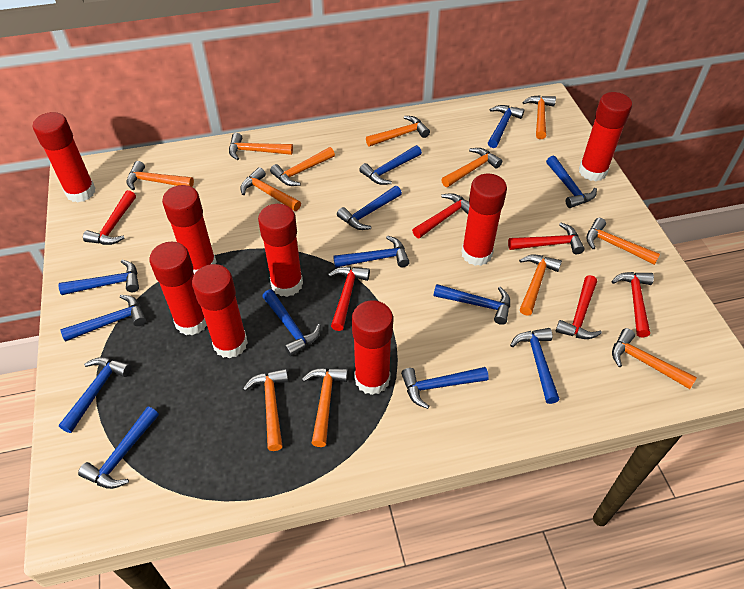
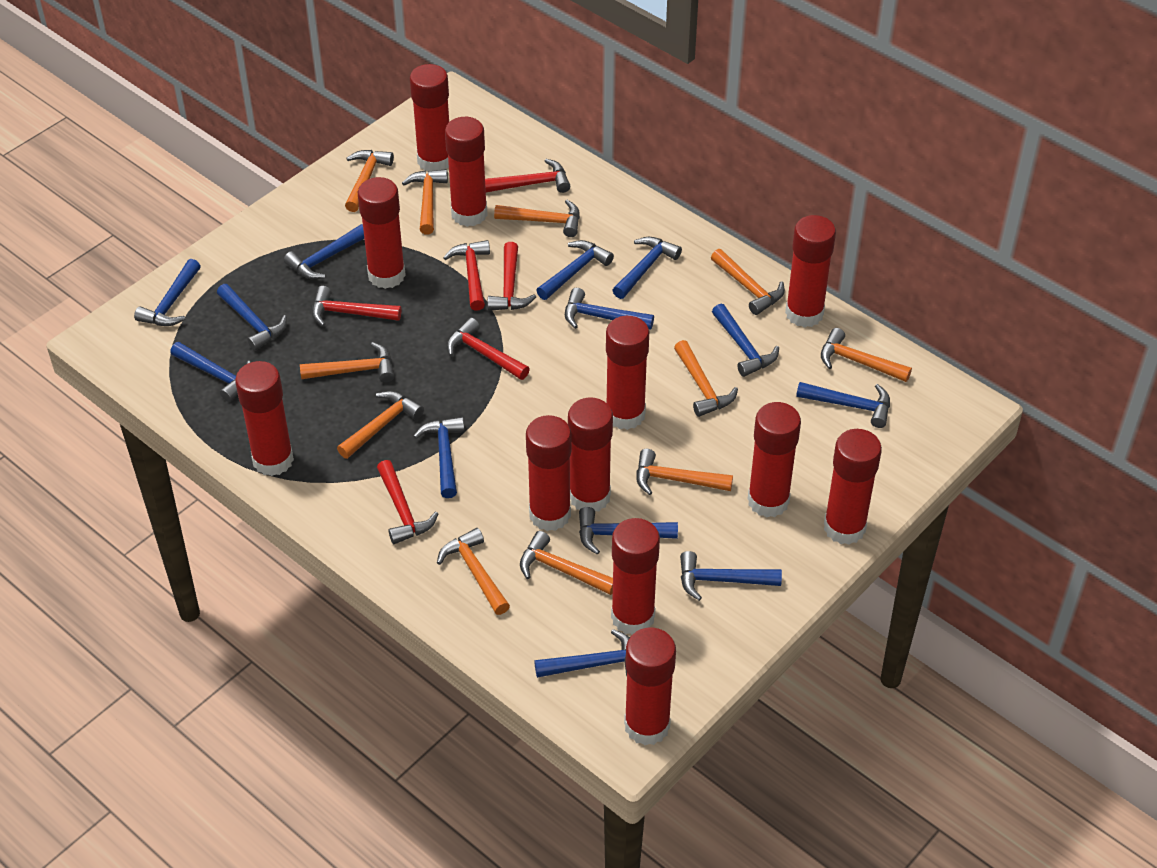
orange hammer: [127,161,194,190] [229,133,293,160] [240,167,301,211] [243,368,288,451] [270,147,335,186] [302,368,348,447] [366,116,430,147] [441,148,502,187] [519,254,562,316] [522,95,556,139] [586,218,660,265] [612,328,697,389] = 12 -> [300,342,394,382] [337,391,424,459] [345,150,394,212] [402,169,448,234] [437,528,510,615] [494,200,580,237] [520,531,613,595] [636,449,733,495] [674,340,738,417] [711,249,785,315] [821,328,912,382] = 11
red glue stick: [33,112,95,202] [149,242,207,335] [162,185,217,274] [192,264,248,358] [258,204,303,297] [352,300,393,395] [461,174,507,266] [579,92,632,181] = 8 -> [235,361,294,476] [358,177,406,289] [410,64,449,171] [445,117,488,227] [526,415,572,531] [568,398,613,511] [606,316,649,430] [611,518,660,635] [624,628,676,745] [748,402,801,517] [785,215,836,328] [824,429,882,545] = 12

